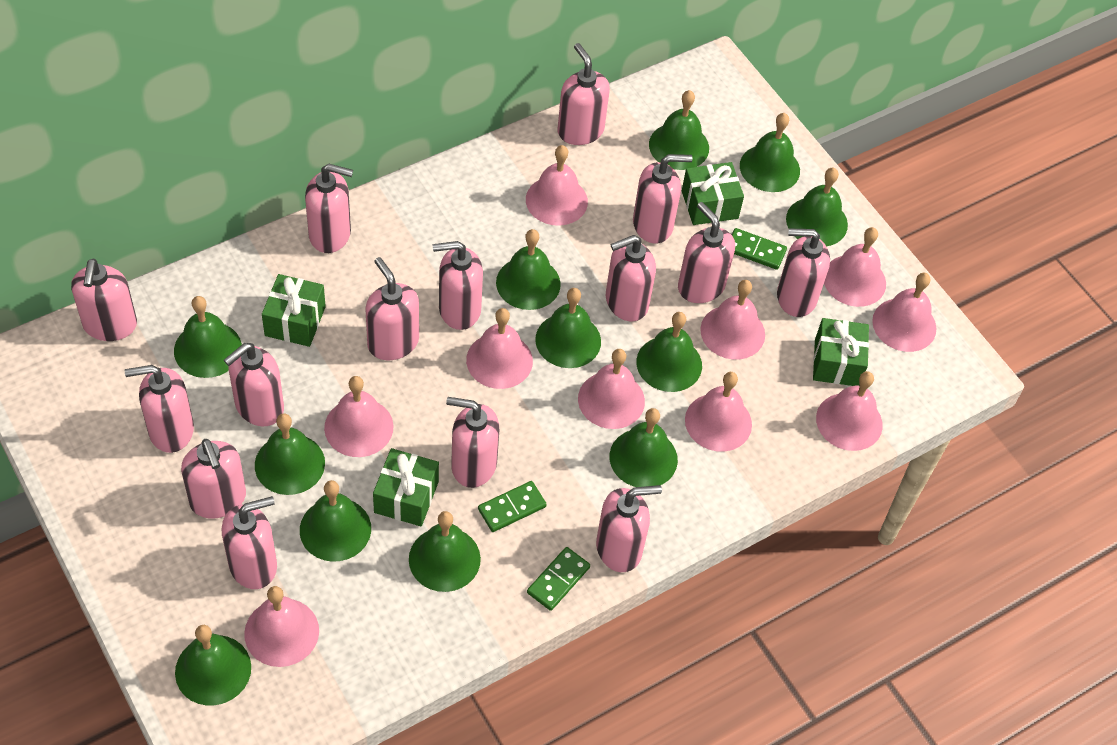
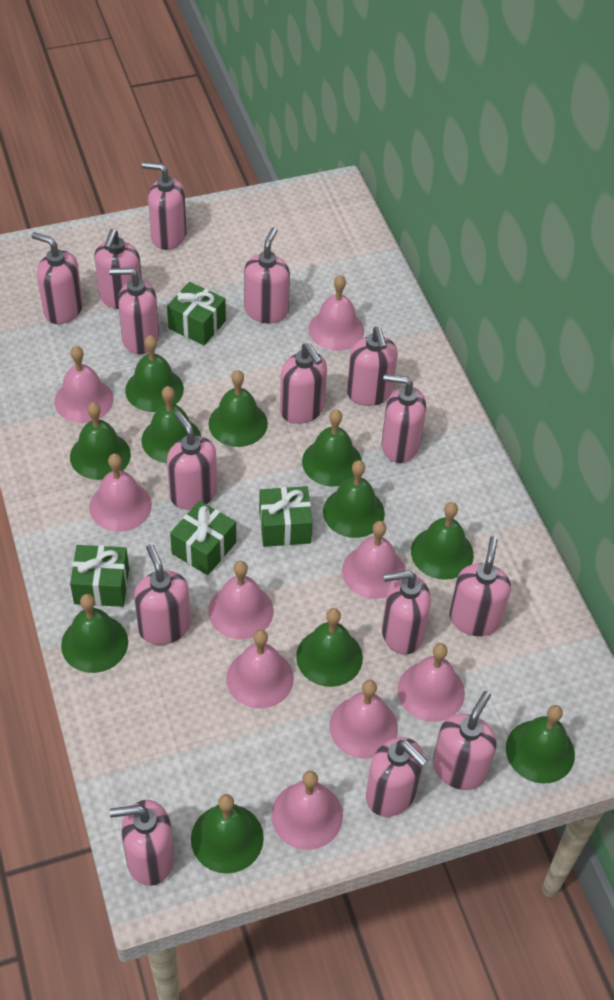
green bell: [174,296,242,378] [175,625,251,705] [255,413,325,495] [300,480,371,562] [409,511,481,592] [496,229,561,310] [535,288,601,368] [610,408,678,487] [636,312,702,392] [649,90,709,170] [740,113,800,192] [786,168,848,246] = 12 -> [61,594,128,673] [70,402,131,480] [125,335,184,412] [141,386,201,463] [191,794,264,873] [208,370,268,447] [296,608,363,687] [302,409,362,487] [323,460,385,538] [411,502,474,580] [506,705,575,784] = 11
green domino: [478,481,547,532] [527,547,590,611] [732,228,787,270] = 3 -> none = 0
pink bell: [244,586,319,667] [324,376,393,457] [466,308,533,389] [526,145,588,226] [578,349,645,429] [685,372,752,452] [700,280,765,360] [816,371,883,451] [824,227,886,307] [872,273,936,352] = 10 -> [54,346,113,423] [89,454,152,532] [208,561,274,639] [226,630,294,709] [271,771,343,850] [309,275,364,351] [329,680,398,759] [342,521,405,599] [397,643,465,722] = 9

